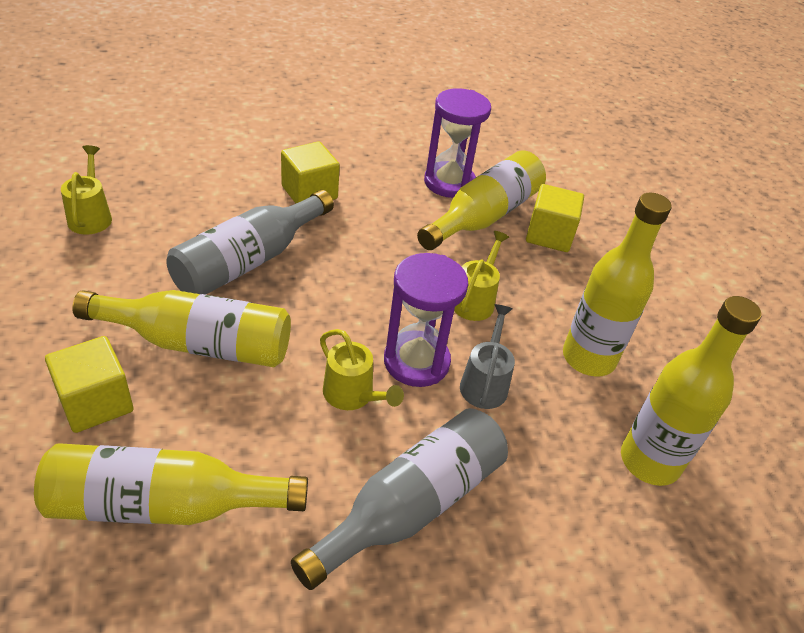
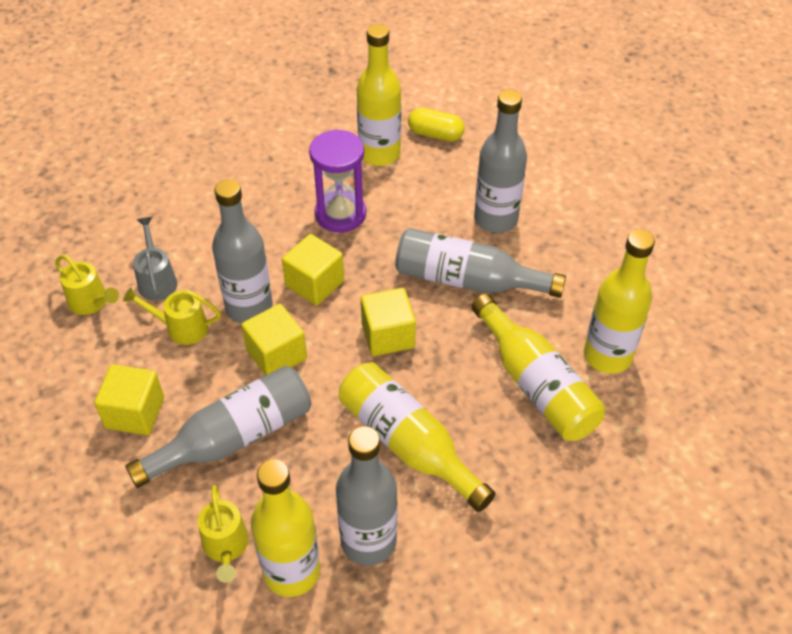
grey bottle: [166,190,334,295] [291,408,508,590] = 2 -> [125,366,311,488] [212,179,273,323] [336,426,397,566] [395,228,566,298] [474,90,527,233] = 5
purple hourglass: [384,253,468,387] [424,88,491,198] = 2 -> [309,129,366,232] = 1
yellow capsule: none = 0 -> [408,107,465,142] = 1
yellow cube: [45,336,133,433] [281,141,340,204] [526,184,584,252] = 3 -> [94,364,164,435] [241,304,307,376] [282,234,344,305] [361,288,416,356] = 4

